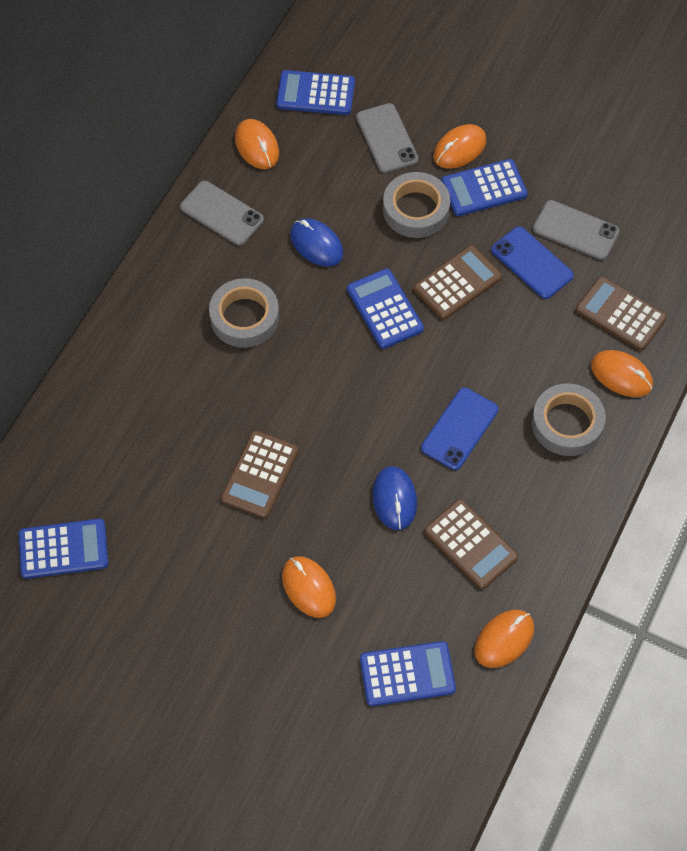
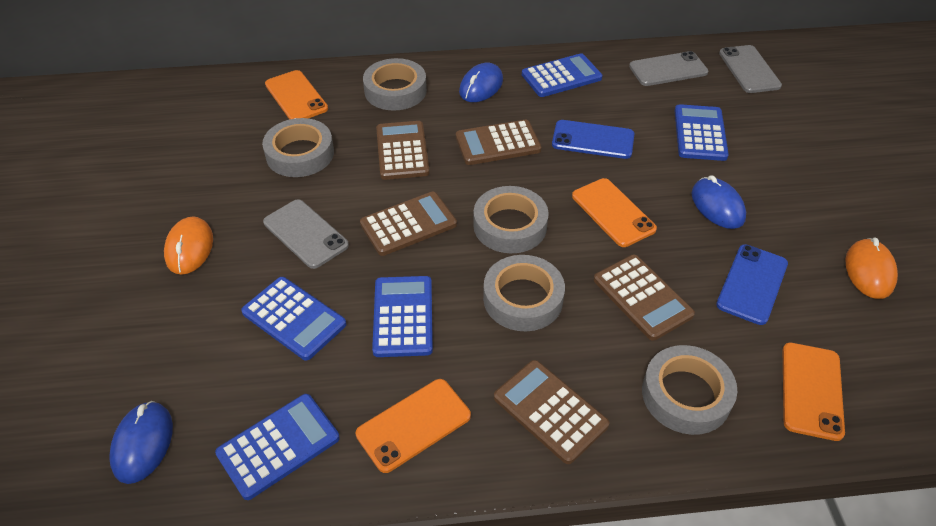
blue mouse: [290,218,343,267] [372,466,417,530] = 2 -> [109,401,173,484] [459,63,503,102] [691,175,746,229] = 3
brown calculator: [221,430,299,518] [414,246,502,320] [424,499,518,589] [576,277,667,351] = 4 -> [360,192,457,256] [376,121,430,180] [456,120,541,165] [494,360,609,464] [594,255,695,341] = 5
grey tape: [209,278,279,348] [383,172,450,238] [532,383,606,456] = 3 -> [262,118,334,177] [363,58,427,111] [473,186,549,253] [483,255,565,331] [642,345,737,435] = 5
orange mouse: [235,119,279,169] [282,556,336,618] [433,124,486,169] [474,610,534,668] [591,350,653,397] = 5 -> [164,216,213,274] [845,238,898,299] = 2
orange phone: none = 0 -> [265,70,328,120] [356,379,471,473] [572,178,657,247] [782,343,845,441] = 4

